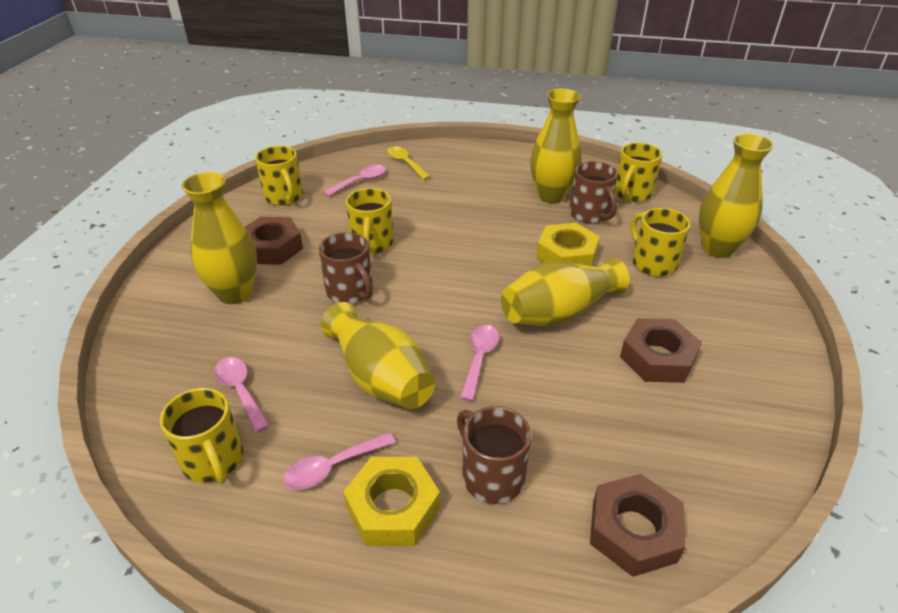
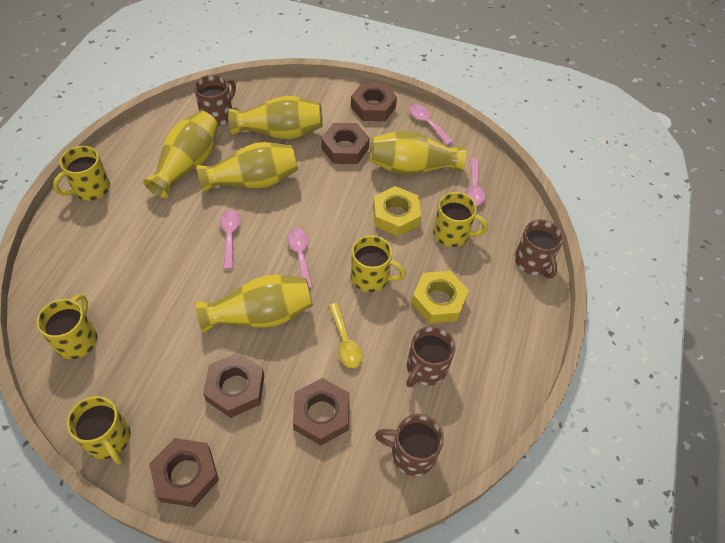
brown mug: [319,232,373,304] [457,406,531,504] [569,161,618,223] = 3 -> [194,75,236,126] [375,414,444,476] [406,326,456,387] [514,219,564,279] = 4
brown nut: [245,217,303,265] [590,474,685,577] [620,318,702,383] = 3 -> [149,438,219,507] [203,352,264,418] [293,378,349,445] [321,123,370,164] [351,83,397,121] = 5

